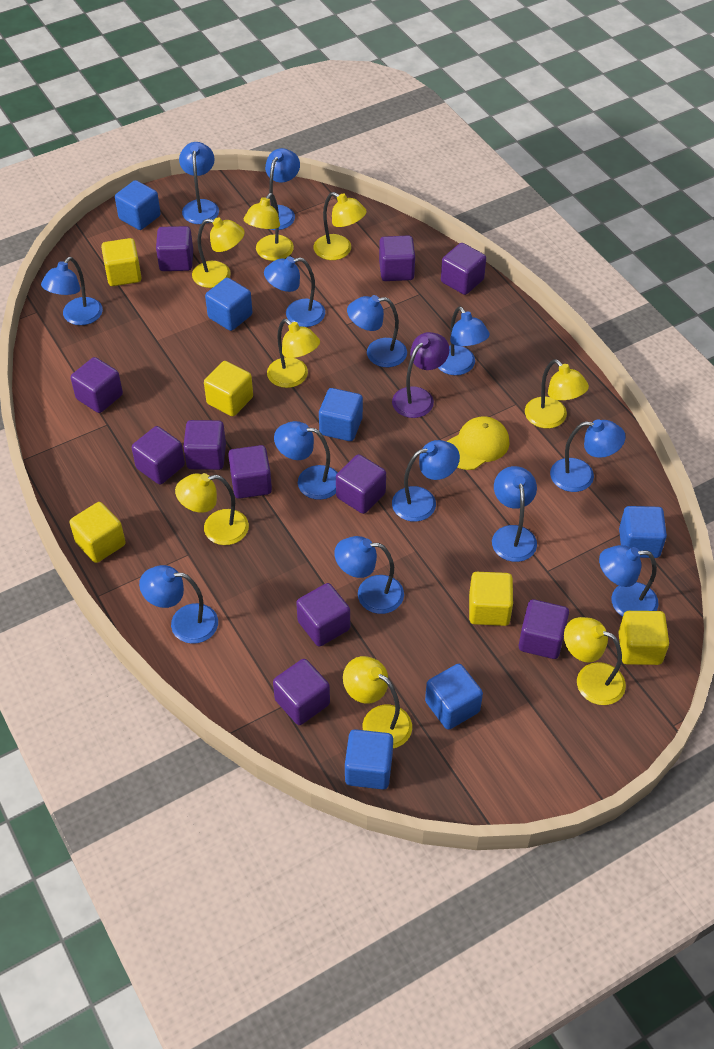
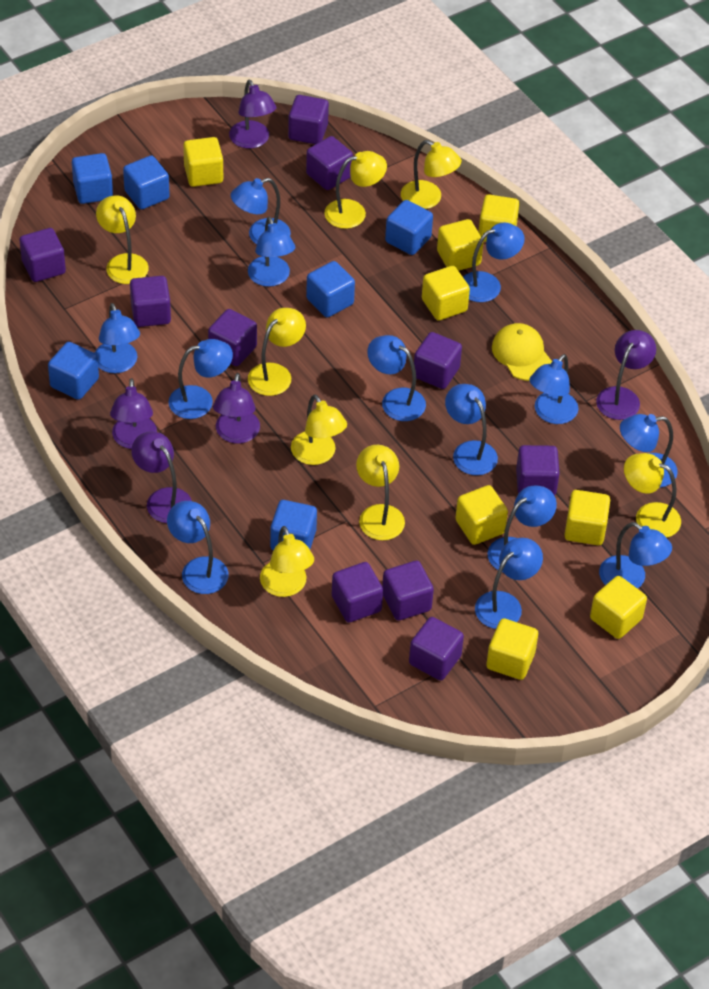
purple cube: [71,357,123,413] [132,426,185,484] [156,226,193,271] [183,420,226,470] [228,445,272,499] [273,659,330,725] [296,583,350,647] [336,454,386,514] [379,235,415,281] [441,243,486,295] [519,599,569,659] = 11 -> [19,228,66,282] [130,276,171,327] [208,309,257,366] [288,95,329,144] [306,136,353,190] [332,562,383,623] [382,561,434,620] [409,617,464,680] [414,332,462,389] [516,445,560,496] = 10
purple lamp: [392,332,450,418] = 1 -> [110,378,157,449] [131,432,192,523] [213,373,260,443] [229,80,276,149] [596,330,656,420] = 5
yellow cube: [70,502,126,563] [101,238,142,286] [204,361,253,417] [469,572,513,626] [618,611,669,665] = 5 -> [183,137,223,187] [422,266,470,321] [437,219,483,271] [455,485,508,545] [478,194,520,242] [486,618,538,680] [565,490,610,545] [590,576,647,639] = 8

